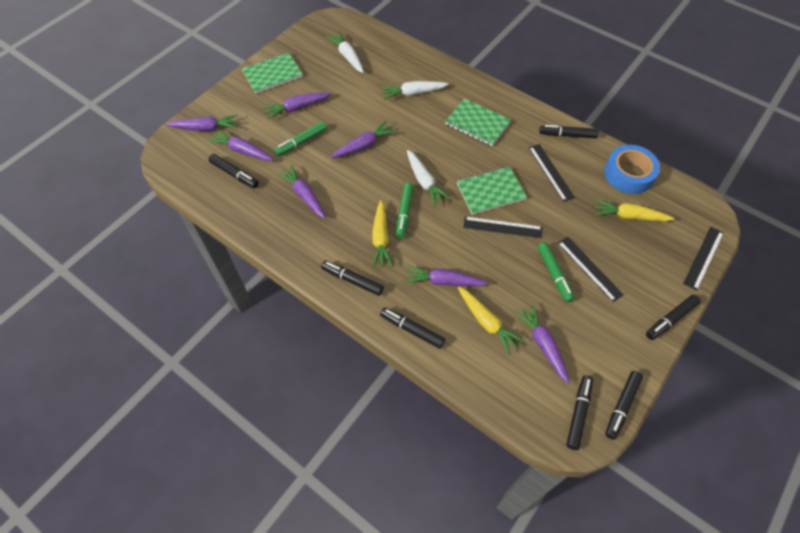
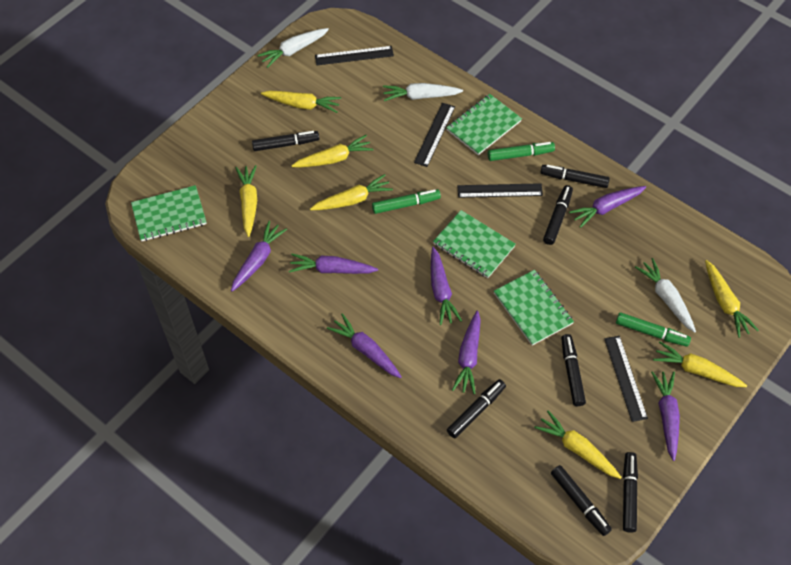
blue tape: [604,145,660,194] = 1 -> none = 0
green notebook: [242,52,303,94] [445,98,511,146] [457,166,527,215] = 3 -> [131,185,206,241] [433,210,516,278] [446,94,522,155] [494,270,574,346] = 4
yellow carrot: [372,200,393,268] [458,287,525,355] [595,199,675,222] = 3 -> [236,165,257,237] [261,91,341,113] [291,135,374,167] [310,174,393,210] [534,411,622,479] [653,342,747,387] [705,260,759,338] = 7

